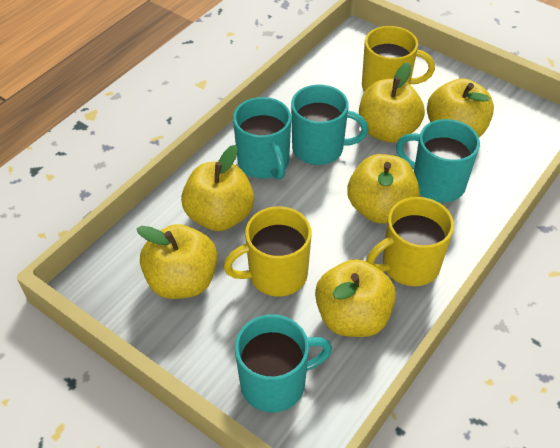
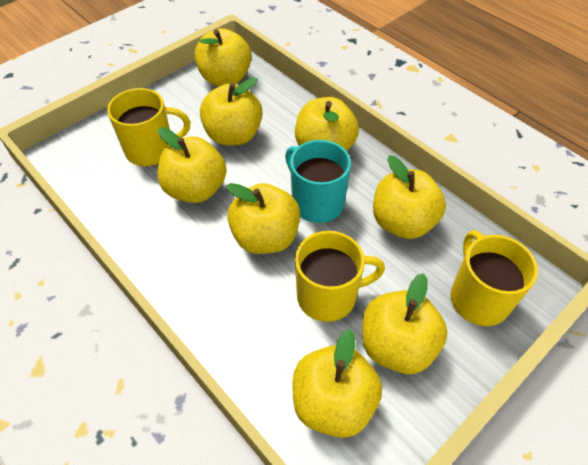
turquoise mug: [233,97,291,180] [235,315,332,413] [291,85,368,165] [396,119,480,203] = 4 -> [285,140,351,223] = 1
yellow apple: [137,224,217,299] [181,145,254,231] [315,259,396,337] [347,154,420,223] [359,62,425,143] [427,78,494,137] = 6 -> [158,127,227,203] [195,28,252,86] [200,77,263,146] [226,183,300,254] [293,329,382,438] [295,97,359,151] [362,273,448,374] [373,155,446,239] = 8

